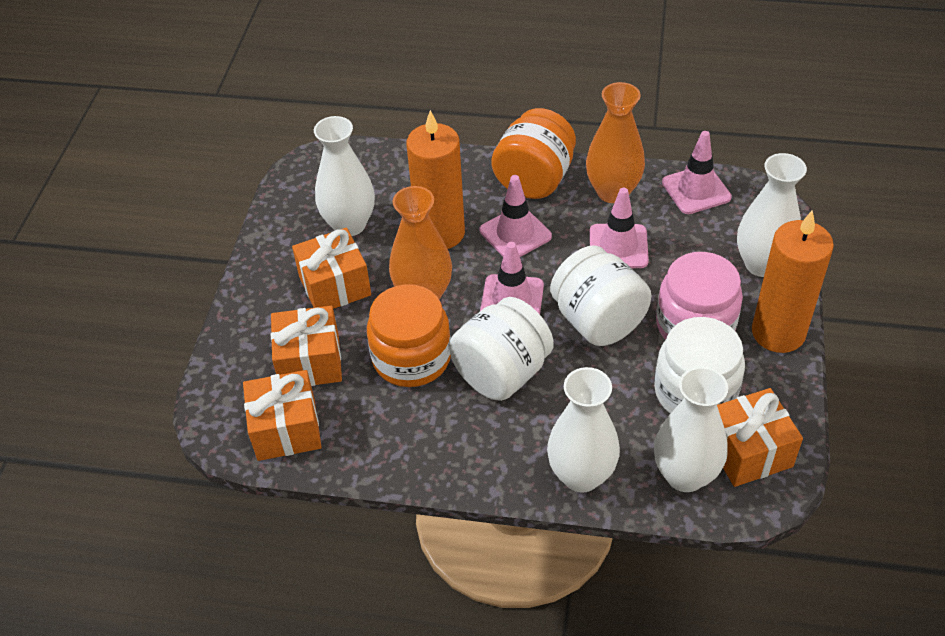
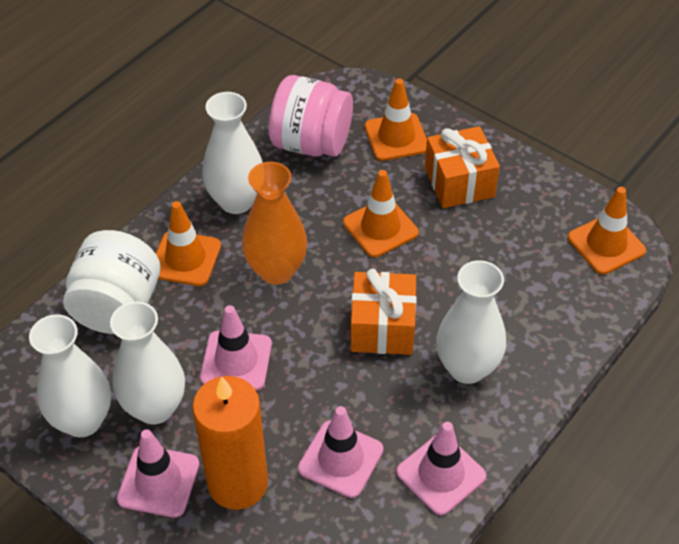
orange candle: [406,110,465,249] [752,210,834,353] = 2 -> [192,376,268,510] = 1
orange gift: [243,370,322,461] [271,306,342,386] [292,228,371,309] [717,388,803,487] = 4 -> [351,269,417,355] [425,126,500,208] = 2
orange jar: [367,284,451,387] [491,108,576,199] = 2 -> none = 0
orange traffic cone: none = 0 -> [156,201,221,286] [343,170,419,257] [365,78,427,161] [568,187,646,274] = 4
orange vase: [389,186,452,300] [586,82,645,203] = 2 -> [242,161,307,285] = 1
white jar: [449,297,554,401] [550,245,651,346] [654,317,745,414] = 3 -> [63,230,161,334] = 1

